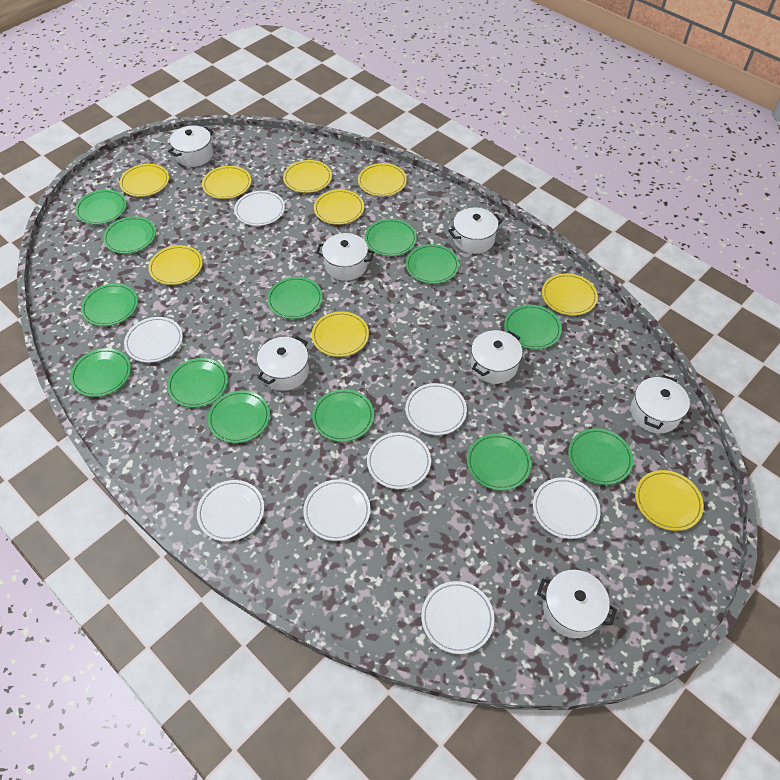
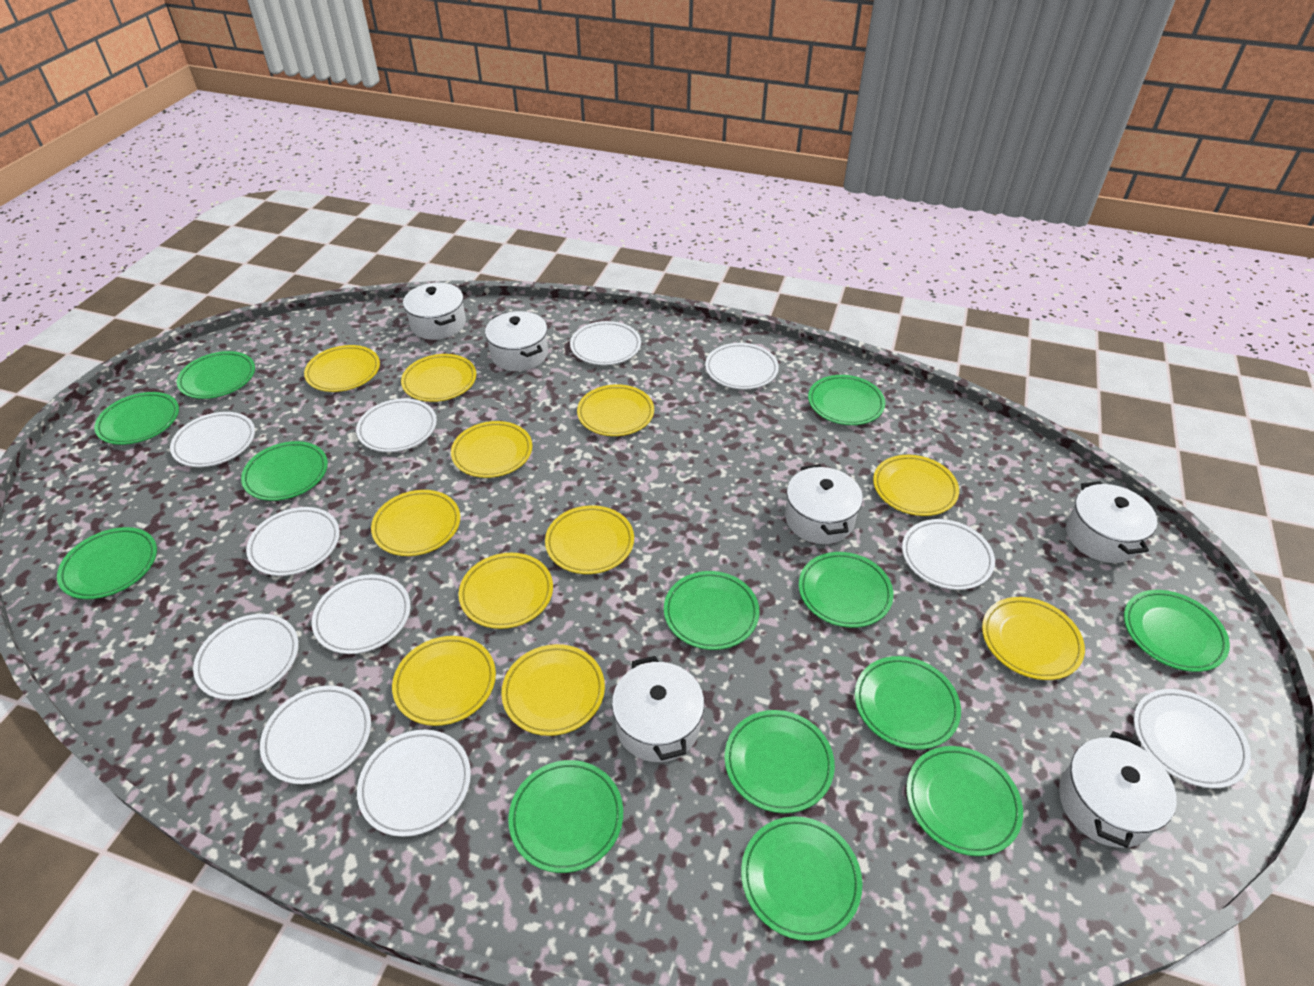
white plate: [124,317,183,363] [197,480,264,542] [234,191,285,226] [303,479,370,541] [367,432,431,489] [405,383,467,435] [421,581,494,654] [533,477,601,539] = 8 -> [170,412,255,467] [193,614,299,700] [246,507,340,576] [260,685,371,784] [311,574,410,654] [356,398,437,452] [357,730,471,837] [570,321,641,365] [705,343,779,389] [902,519,995,590] [1134,689,1251,788] = 11
white pot: [168,126,214,167] [257,336,309,391] [316,233,374,281] [448,208,503,254] [471,330,523,384] [537,570,617,638] [631,375,690,433] = 7 -> [403,283,466,340] [485,311,548,371] [612,656,704,762] [785,464,863,544] [1059,731,1177,848] [1066,481,1157,563] = 6
yellow plate: [119,164,169,197] [148,245,203,285] [202,166,251,199] [283,160,332,193] [312,311,369,357] [314,189,364,225] [358,163,407,196] [542,273,598,316] [635,470,704,531] = 9 -> [304,345,380,392] [371,490,460,556] [392,636,496,726] [401,354,476,402] [451,421,532,478] [458,553,553,629] [501,644,605,736] [545,505,634,574] [577,384,654,436] [873,455,959,516] [982,597,1085,680] = 11

